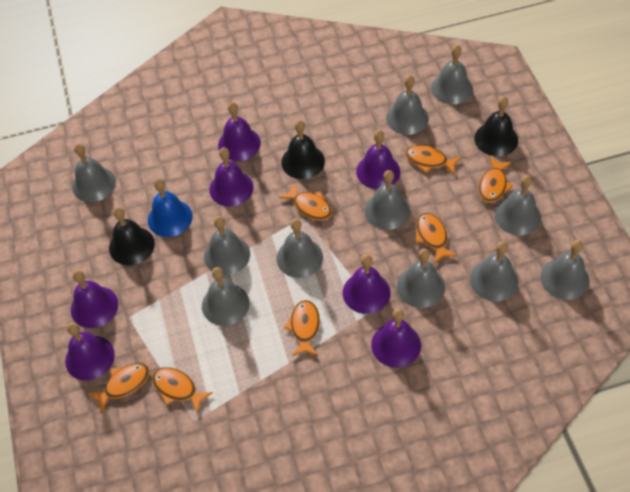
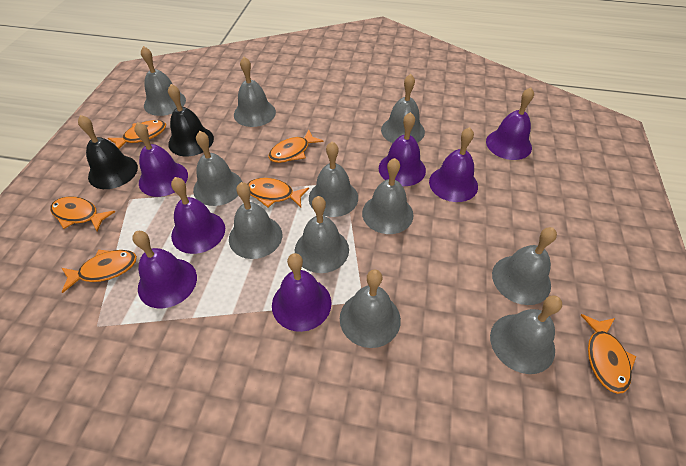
black bell: [109,207,155,265] [281,120,325,179] [474,96,518,156] = 3 -> [78,115,138,189] [168,84,214,156] = 2
blue bell: [148,178,193,237] = 1 -> none = 0
orange fish: [87,363,150,413] [152,367,213,414] [279,183,332,221] [284,300,320,356] [405,145,462,175] [415,213,457,263] [478,157,513,203] = 7 -> [50,196,115,232] [62,250,137,293] [108,120,166,149] [248,178,309,207] [268,129,324,163] [581,314,636,394] = 6

